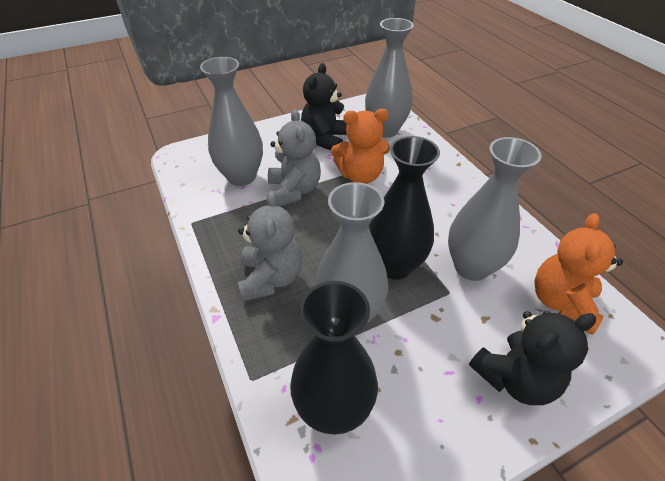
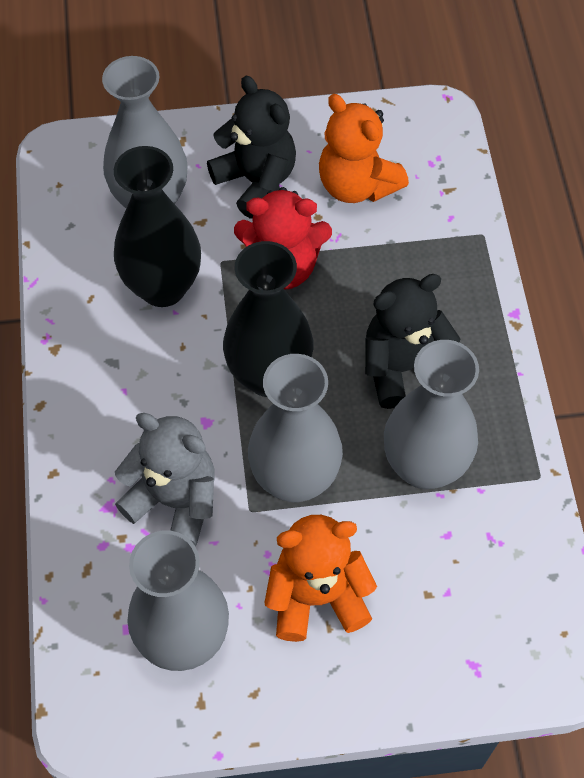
grey teddy bear: [238,191,302,302] [268,109,321,207] = 2 -> [115,413,215,546] = 1
red teddy bear: none = 0 -> [234,187,332,289] = 1

